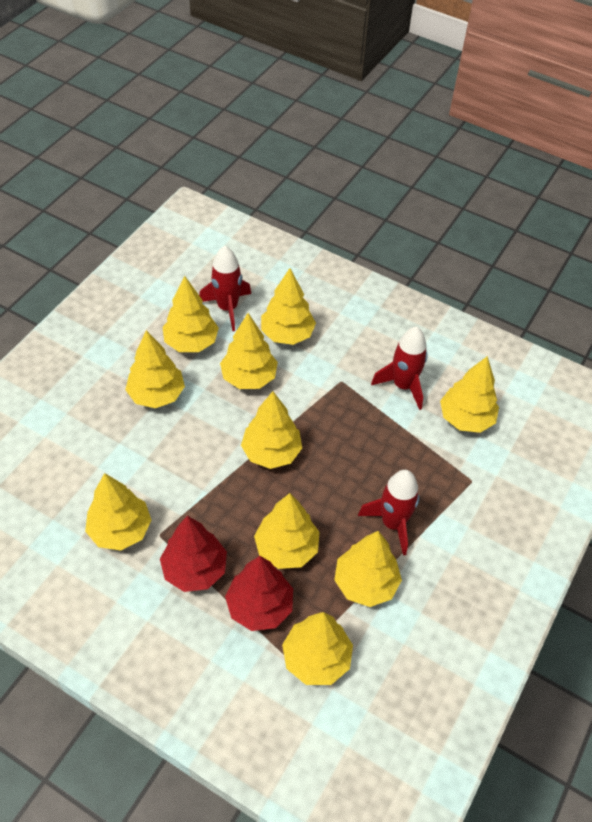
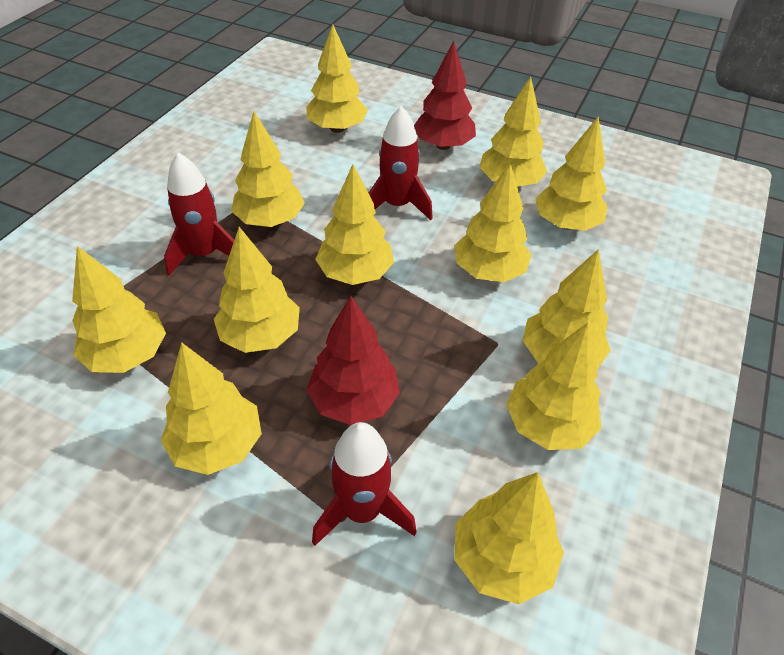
yellow tree: [85,473,152,550] [125,330,185,408] [162,276,219,352] [220,313,278,389] [241,391,302,469] [254,493,320,569] [261,268,316,345] [282,612,353,685] [334,531,402,607] [440,356,499,433] = 10 -> [72,246,166,373] [161,342,262,475] [214,227,300,353] [231,111,305,227] [307,24,368,133] [315,164,394,285] [455,163,532,282] [455,472,564,604] [479,76,547,187] [506,323,602,450] [522,249,611,369] [535,117,607,231] = 12

